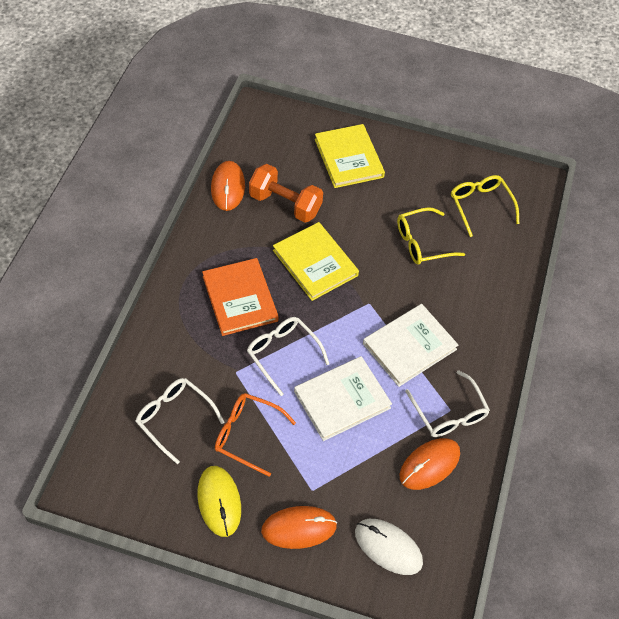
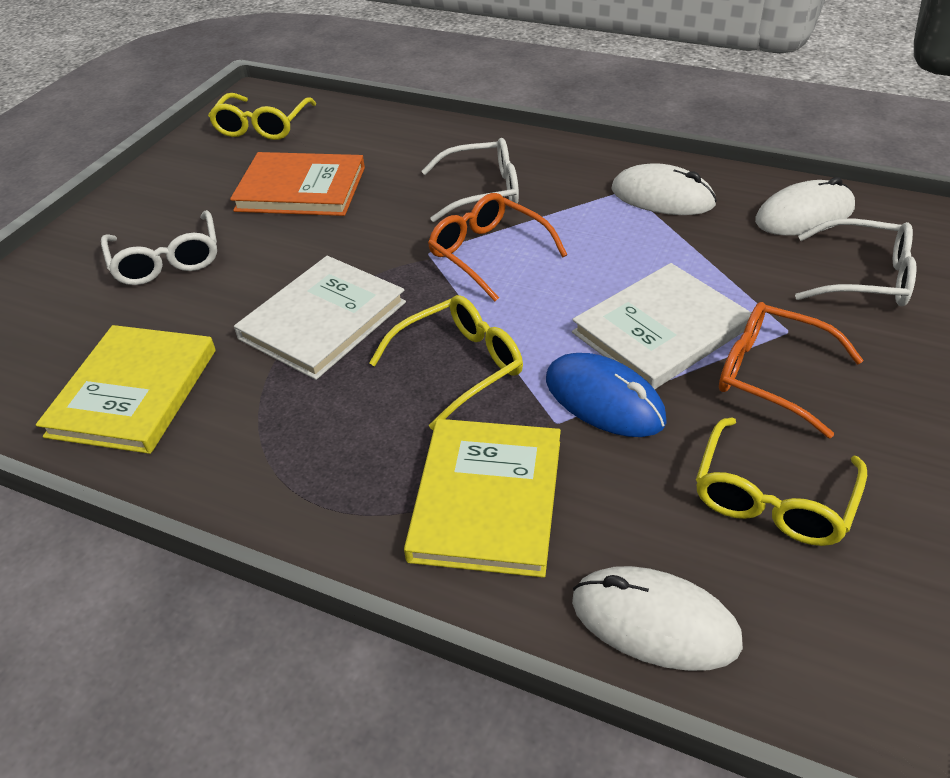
blue mouse: none = 0 -> [546,353,667,437] = 1
orange dumbbell: [249,164,323,222] = 1 -> none = 0
orange glasses: [215,393,296,477] = 1 -> [428,193,567,301] [719,302,864,439] = 2
orange mouse: [211,161,245,211] [261,506,337,549] [400,438,460,490] = 3 -> none = 0
white mouse: [355,519,423,575] = 1 -> [572,566,743,671] [611,163,717,215] [755,177,855,236] = 3
yellow glasses: [397,207,465,265] [451,175,519,237] = 2 -> [208,93,316,140] [369,295,523,430] [696,417,867,546] = 3
yellow mouse: [197,466,241,537] = 1 -> none = 0

